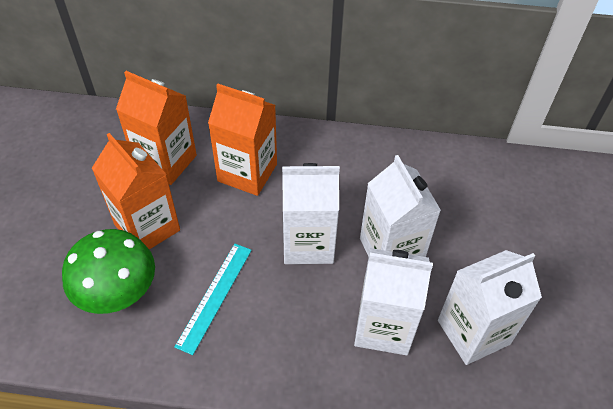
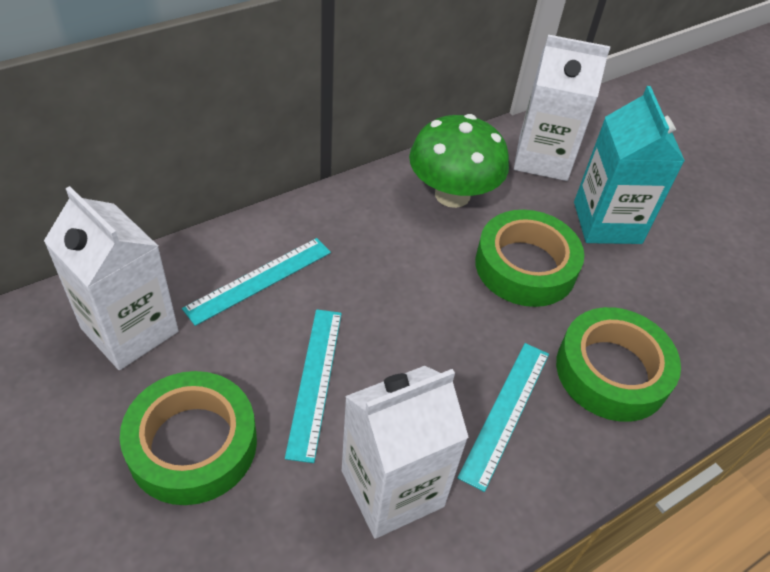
green tape: none = 0 -> [120,371,257,505] [475,210,584,307] [556,307,681,422] = 3
orange carton: [92,133,180,250] [116,71,197,185] [208,84,277,196] = 3 -> none = 0
turquoise carton: none = 0 -> [574,86,685,244] = 1
turquoise ruler: [174,244,252,355] = 1 -> [182,238,331,326] [285,309,342,463] [457,343,549,492] = 3
white carton: [282,163,340,264] [354,248,433,355] [360,155,441,257] [438,250,542,365] = 4 -> [44,186,179,370] [342,366,469,539] [514,35,610,181] = 3

